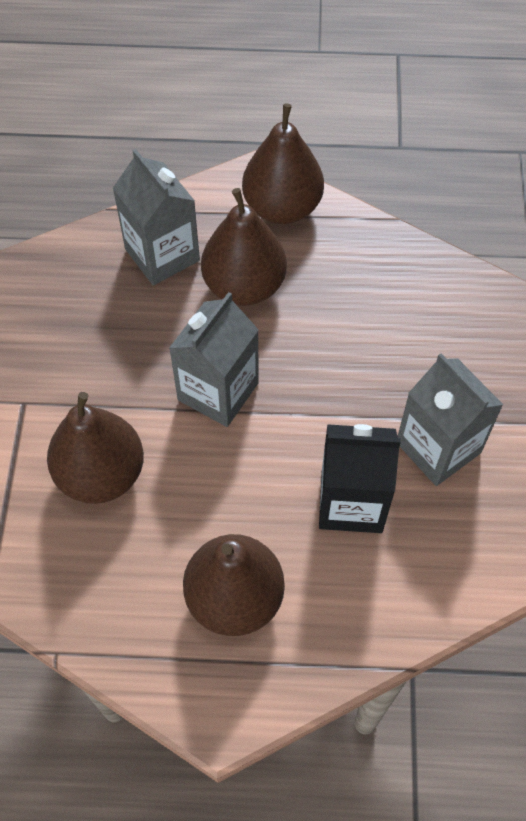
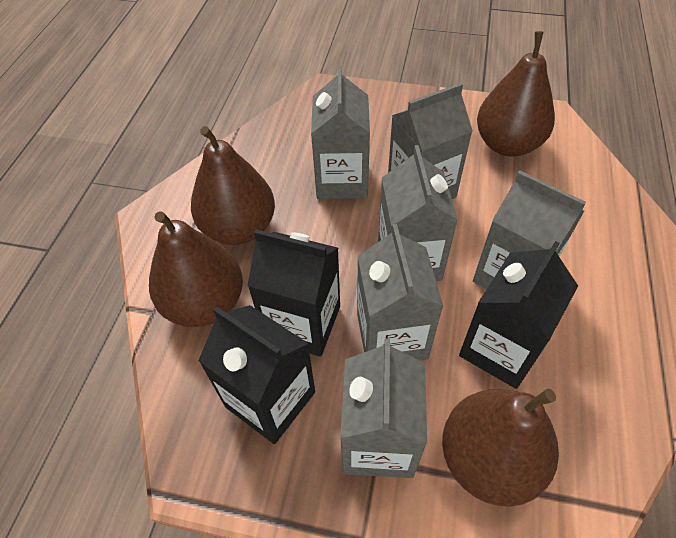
black carton: [319,424,401,533] = 1 -> [198,305,315,444] [247,229,340,357] [459,241,578,389] = 3
grey carton: [113,149,200,286] [169,292,259,427] [397,353,503,486] = 3 -> [311,65,370,199] [340,338,427,478] [357,224,443,360] [378,145,458,281] [388,83,473,199] [473,170,586,290] = 6

